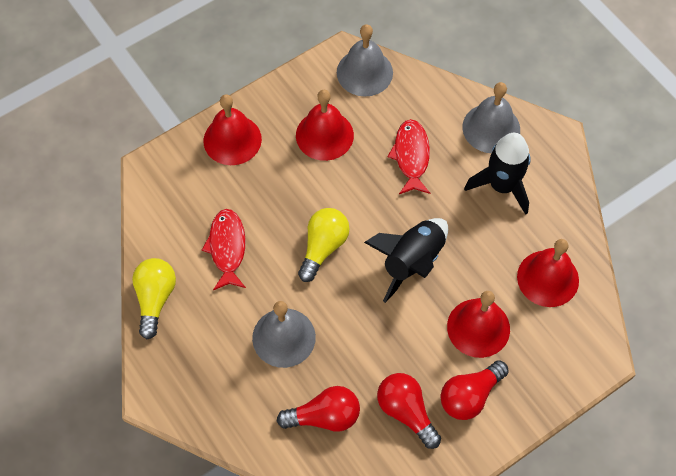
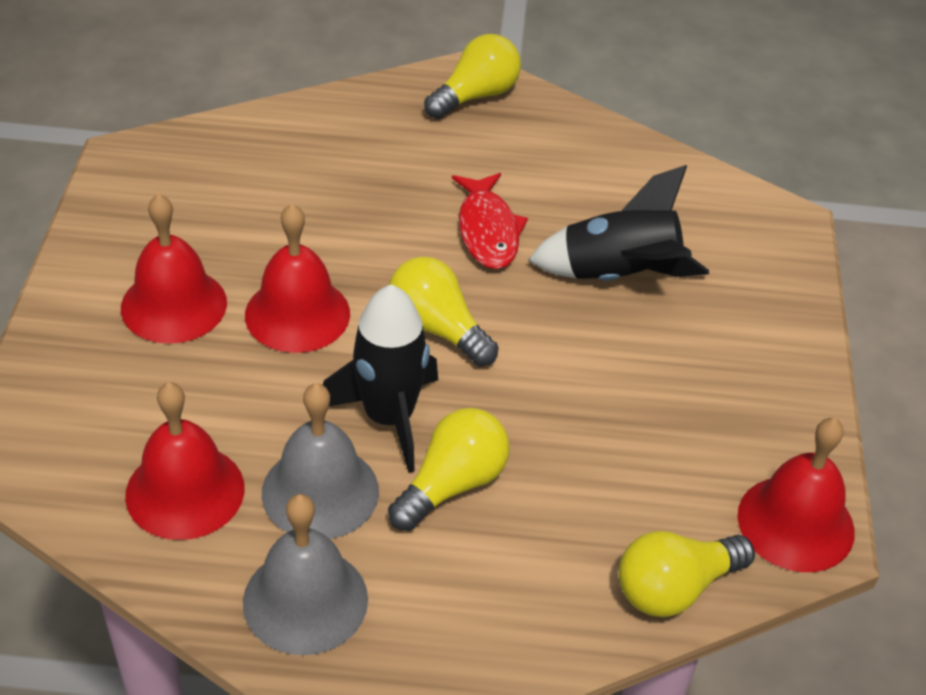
grey bell: [252,301,316,368] [337,24,393,96] [462,82,520,153] = 3 -> [243,494,368,655] [262,383,379,539] = 2
red fish: [202,209,246,290] [388,119,430,194] = 2 -> [452,173,528,269] = 1
red light bulb: [277,386,360,432] [377,373,441,449] [441,360,509,420] = 3 -> none = 0
yellow light bulb: [132,258,176,339] [298,208,349,282] = 2 -> [388,408,510,531] [389,257,499,366] [424,34,521,119] [619,531,755,617] = 4

